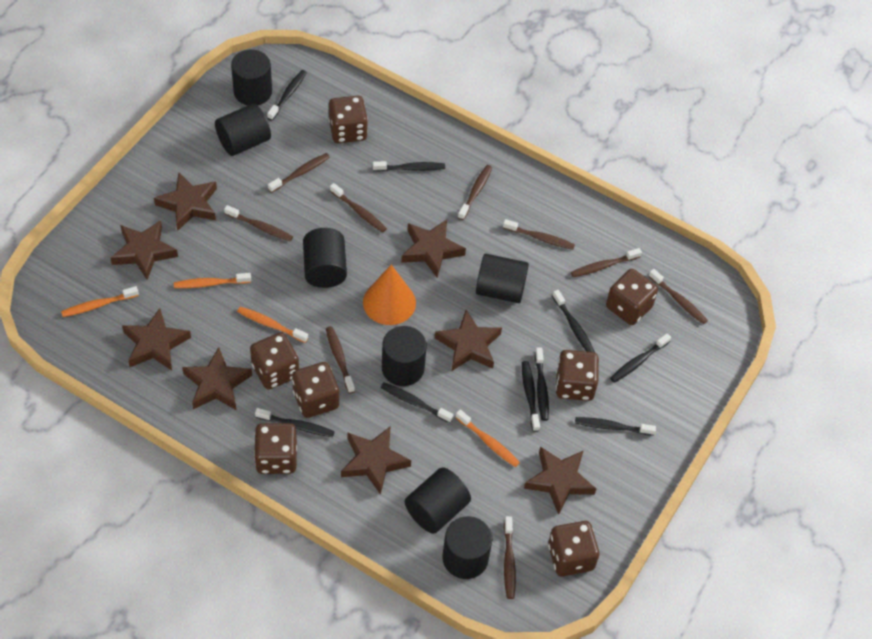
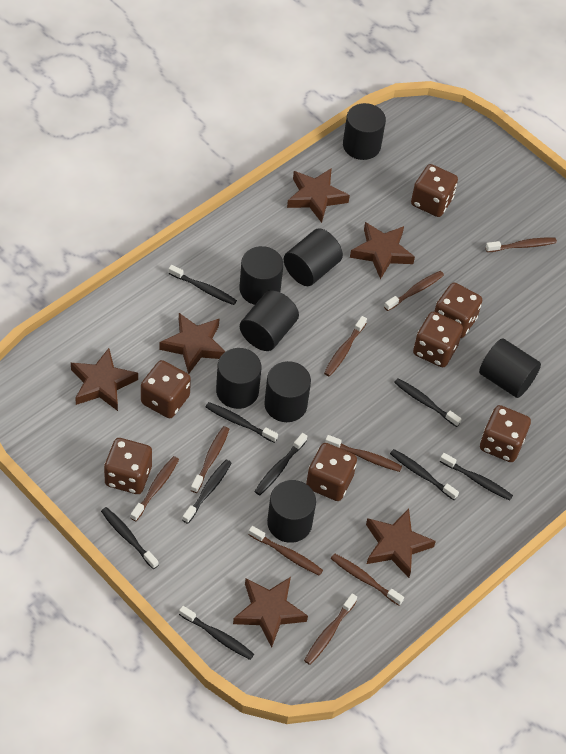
black cylinder: [215,103,271,156] [231,50,272,105] [303,228,347,288] [382,326,427,386] [405,467,471,534] [442,516,492,579] [476,254,529,303] = 7 -> [216,348,261,409] [240,246,283,305] [240,290,299,351] [264,361,311,422] [267,480,316,543] [283,228,343,286] [343,103,386,160] [479,338,541,398] = 8
brown star: [111,220,178,280] [122,308,191,370] [154,173,217,231] [182,347,252,410] [341,426,411,495] [401,219,466,278] [435,310,502,371] [524,447,596,515] = 8 -> [71,348,138,411] [159,313,225,374] [233,577,308,647] [287,168,350,223] [350,222,415,279] [366,509,436,578] = 6
orange cone: [363,265,416,325] = 1 -> none = 0
orange toothbrush: [61,286,139,317] [174,273,251,288] [237,307,308,343] [455,409,520,467] = 4 -> none = 0

